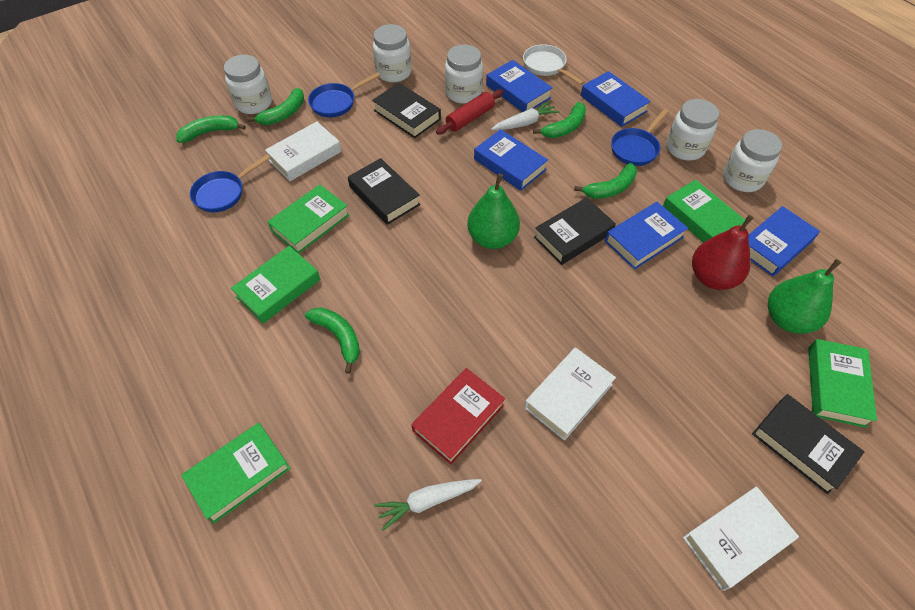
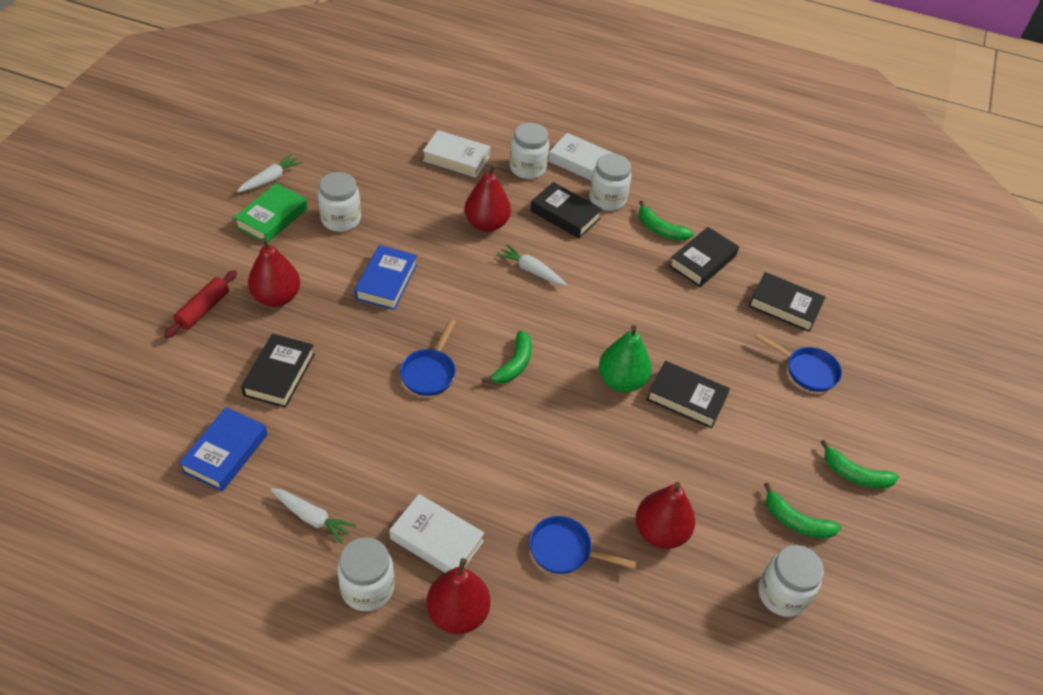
black book: [348,158,420,225] [372,83,441,138] [534,197,616,265] [752,394,864,494] = 4 -> [241,334,315,408] [530,182,602,239] [646,361,730,429] [669,227,739,287] [748,272,825,332] = 5
blue book: [474,129,548,191] [486,60,553,112] [581,71,651,127] [605,202,688,269] [748,206,820,276] = 5 -> [179,407,267,492] [354,245,417,310] = 2
green banana: [176,115,246,143] [247,88,304,125] [305,307,360,374] [533,102,586,138] [574,163,637,199] = 5 -> [482,331,532,383] [639,200,694,241] [764,483,841,539] [821,440,899,489] = 4
green book: [181,423,291,524] [231,246,320,324] [267,184,349,254] [663,180,745,243] [808,339,877,428] = 5 -> [234,183,308,242] = 1
green pear: [467,173,520,249] [768,259,841,334] = 2 -> [599,325,652,392] = 1
red book: [411,368,505,465] = 1 -> none = 0
red pear: [692,215,754,290] = 1 -> [248,238,300,307] [427,558,490,634] [464,164,511,232] [636,482,695,549] = 4
white carrot: [374,479,482,531] [491,101,559,130] = 2 -> [237,154,302,192] [270,488,356,544] [496,244,567,286] = 3
white pan: [523,44,584,85] = 1 -> none = 0

